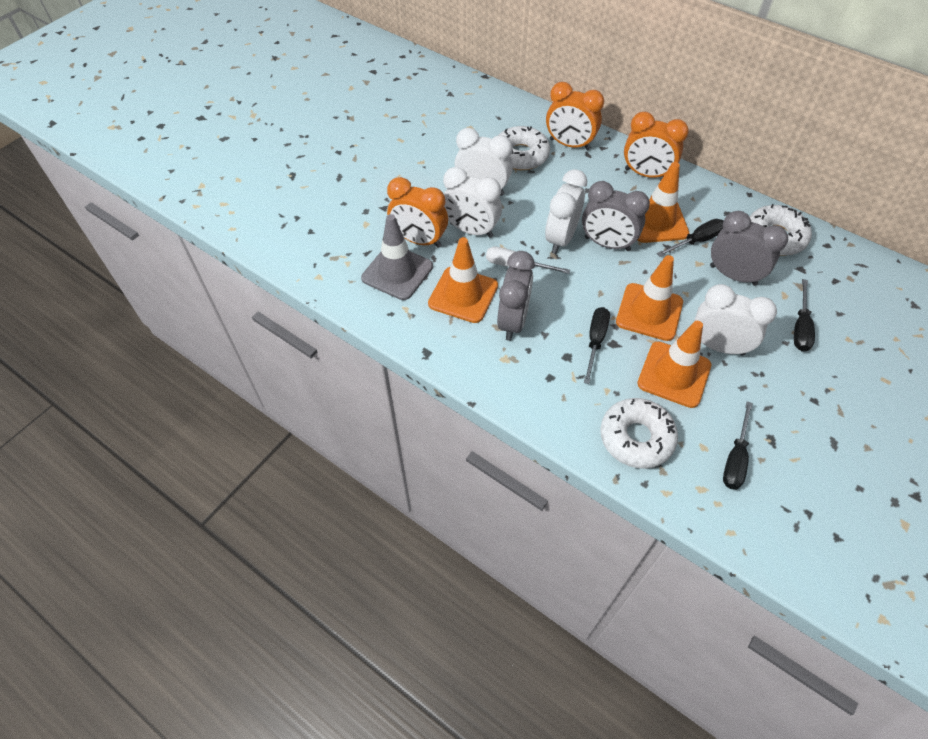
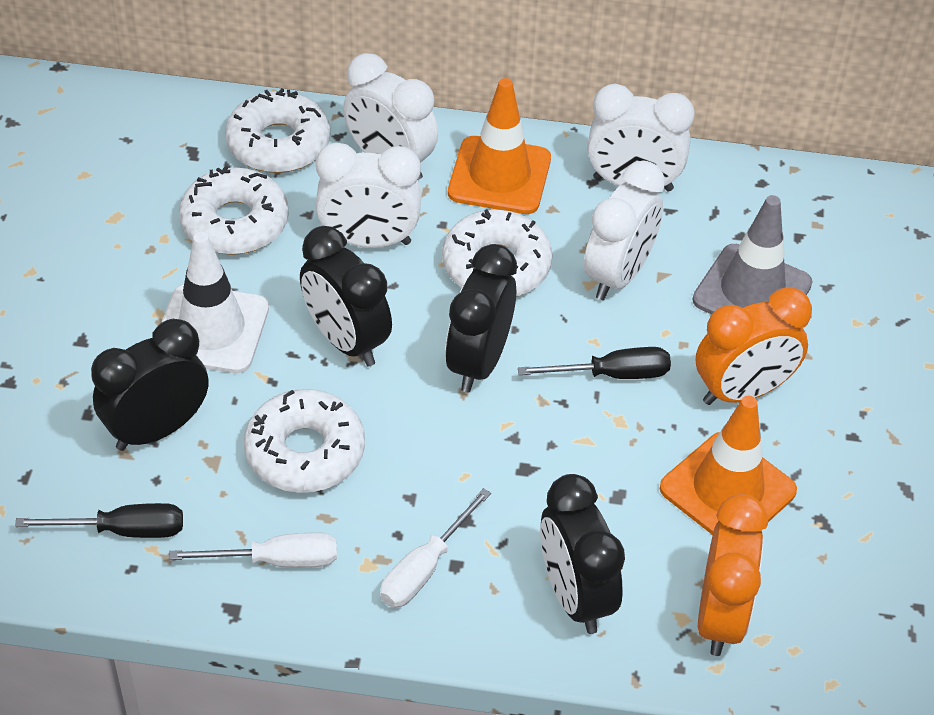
black clock: none = 0 -> [91,319,208,451] [300,226,392,367] [445,244,517,393] [540,474,625,634] = 4
black screwdriver: [584,307,610,384] [657,219,724,257] [723,401,753,490] [794,279,815,352] = 4 -> [15,503,183,538] [518,347,671,379] = 2
grey clock: [497,251,535,341] [582,181,650,251] [710,211,788,286] = 3 -> none = 0
orange clock: [387,177,448,248] [546,82,604,150] [624,112,689,178] = 3 -> [696,287,812,405] [698,494,768,656] = 2
orange traffic cone: [428,237,498,323] [616,255,683,341] [637,321,711,408] [638,162,689,243] = 4 -> [448,78,551,214] [660,396,797,535] = 2
white donut: [499,126,550,170] [600,398,678,469] [749,204,812,256] = 3 -> [179,166,289,255] [225,88,330,173] [244,389,365,493] [442,209,553,297] = 4
white screwdriver: [486,247,570,274] = 1 -> [169,532,337,568] [380,488,491,608] = 2
white traffic cone: none = 0 -> [161,232,269,373] = 1

